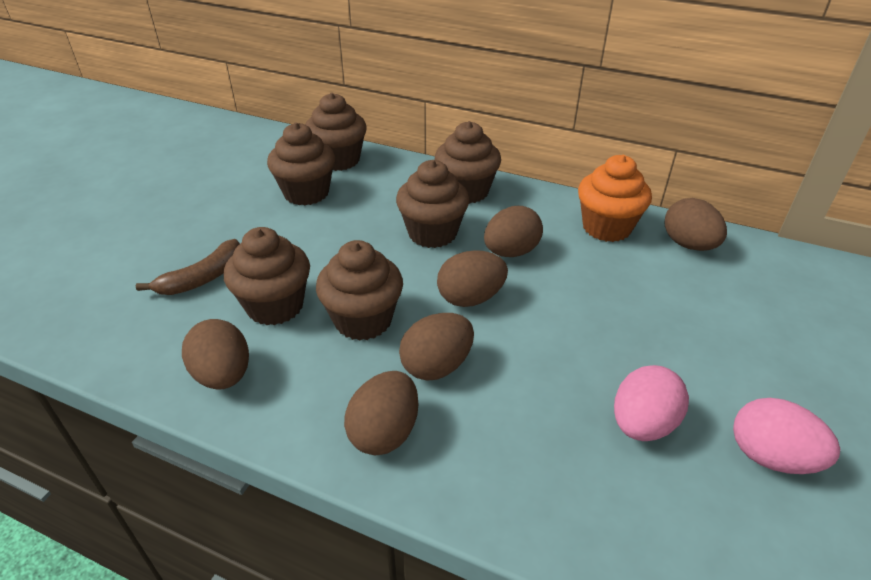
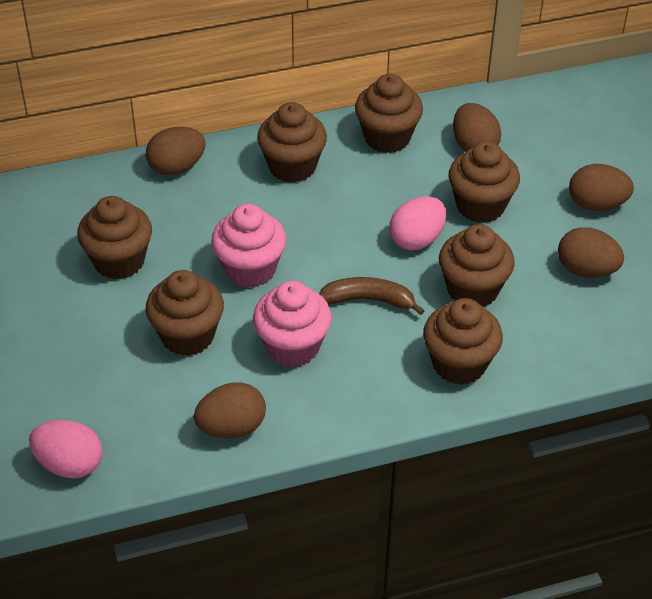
brown cupcake: [224,227,310,325] [267,122,335,205] [305,93,367,171] [316,240,403,341] [396,160,469,248] [435,121,501,204] = 6 -> [77,196,152,279] [145,270,224,356] [257,102,327,183] [355,74,423,153] [423,298,503,385] [439,224,515,307] [449,141,520,223] = 7
brown egg: [182,319,249,390] [344,371,419,455] [399,313,474,381] [437,250,508,307] [484,206,543,257] [665,198,727,251] = 6 -> [146,127,206,175] [194,382,266,439] [453,103,501,152] [558,227,624,278] [569,164,634,211] = 5
orange cupcake: [578,155,652,242] = 1 -> none = 0
pink cupcake: none = 0 -> [211,204,286,288] [253,281,332,367] = 2

